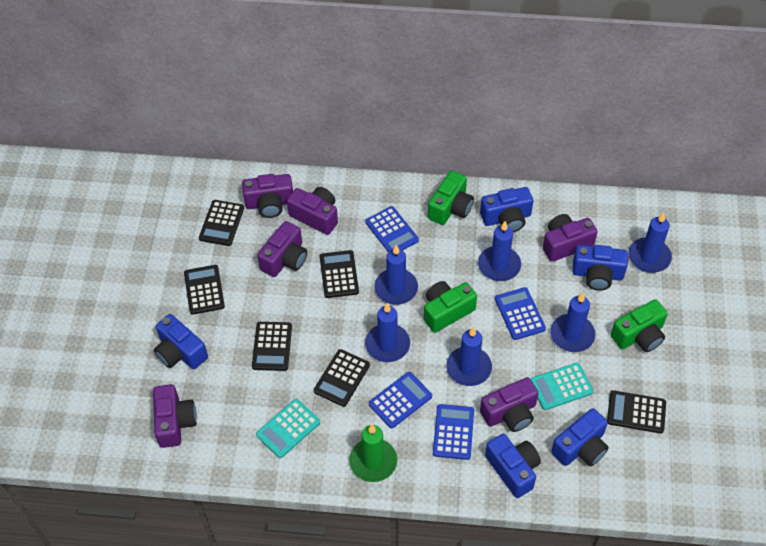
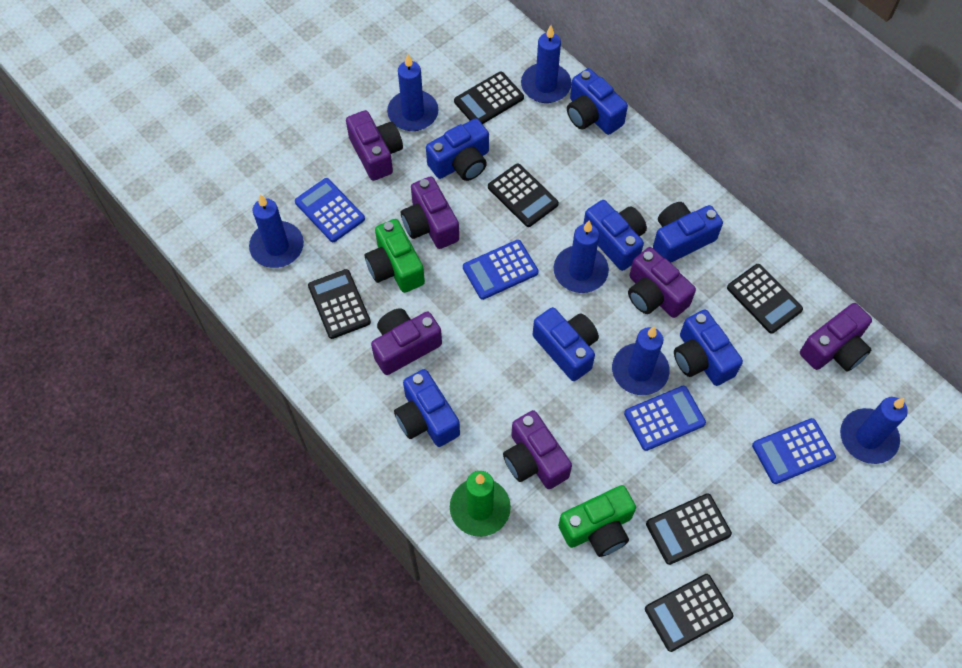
blue camera: [154,314,208,369] [480,187,533,232] [485,434,541,498] [551,408,609,466] [572,245,628,291] = 5 -> [394,369,460,447] [426,118,489,181] [533,307,599,381] [567,68,628,135] [583,200,647,271] [653,202,723,263] [674,310,743,386] = 7
green camera: [424,281,477,333] [428,170,474,225] [611,299,668,352] = 3 -> [365,219,425,293] [558,485,636,557] = 2
turquoise calculator: [256,399,320,458] [530,363,594,410] = 2 -> none = 0

